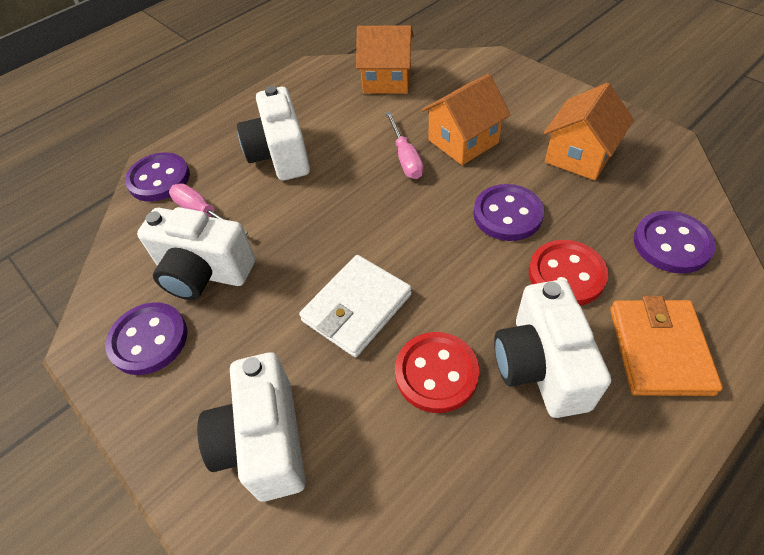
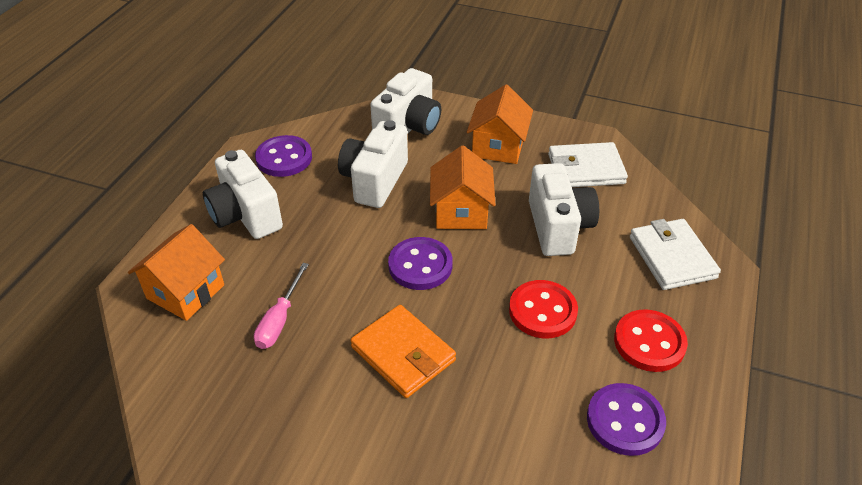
pink screwdriver: [169,184,248,234] [385,112,424,179] = 2 -> [254,263,309,349] = 1
purple button: [105,302,188,375] [125,152,190,202] [473,184,544,241] [634,211,716,274] = 4 -> [255,135,312,177] [388,237,453,290] [587,383,666,456] = 3
white wallet: [299,255,412,357] = 1 -> [548,142,628,187] [630,219,721,290] = 2

